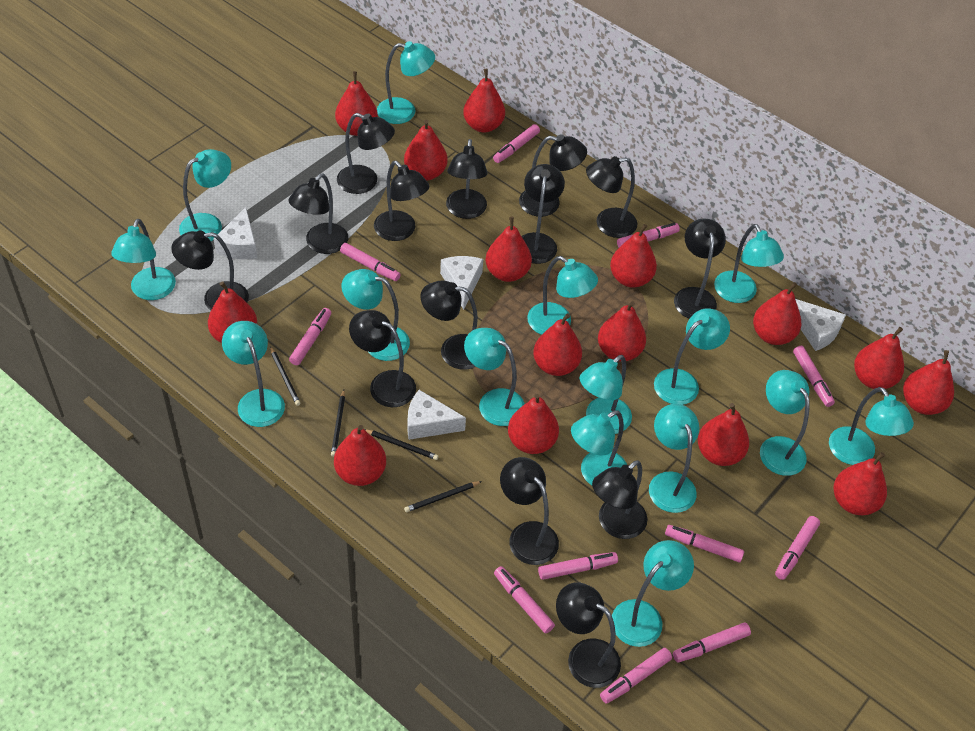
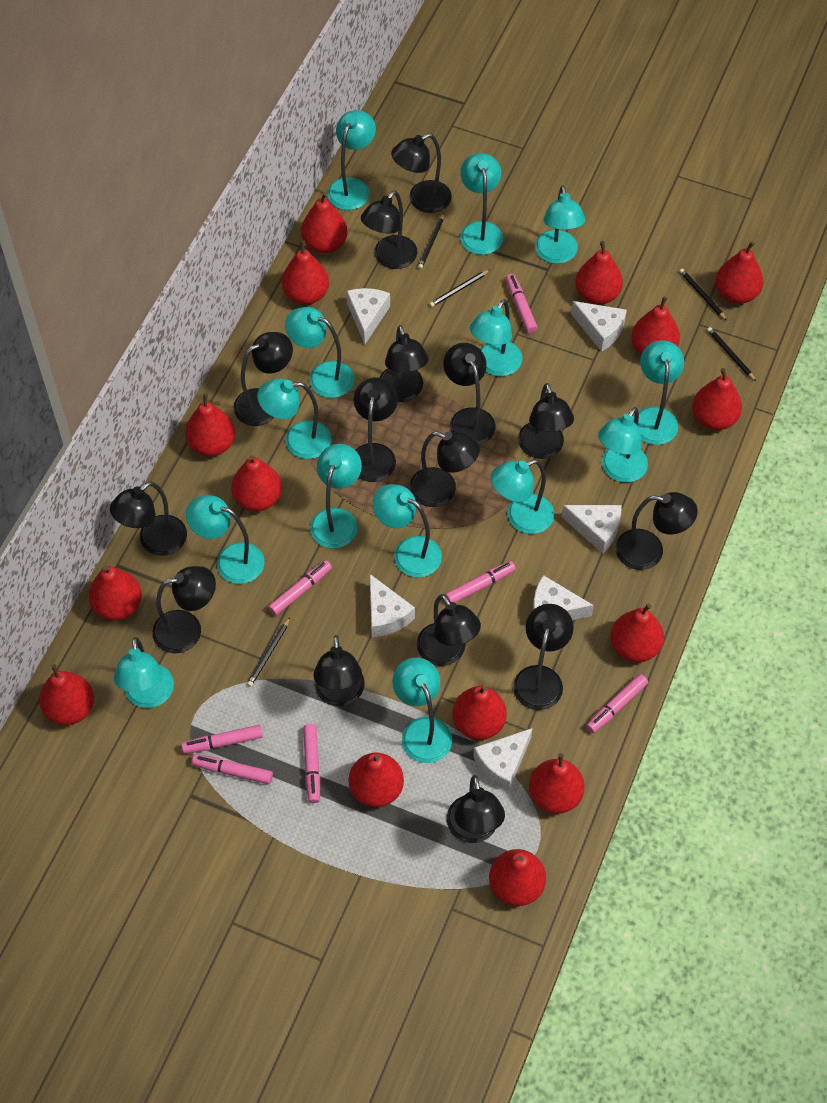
black lamp: [171,231,249,311] [289,173,348,254] [337,113,395,194] [349,310,416,407] [374,161,429,241] [420,280,478,370] [446,139,488,219] [500,457,559,565] [519,134,587,217] [522,164,565,264] [556,582,621,688] [586,156,637,238] [592,460,647,539] [674,218,726,319] = 14 -> [110,482,187,556] [152,566,216,653] [233,332,293,426] [313,635,365,706] [354,377,398,482] [361,190,417,269] [379,325,429,402] [391,133,452,213] [409,432,480,507] [417,594,481,666] [443,343,495,445] [447,775,505,843] [513,604,574,710] [518,383,574,459] [616,492,698,570] = 15
black pencil: [270,346,301,406] [331,389,345,457] [364,429,438,460] [404,481,482,512] = 4 -> [247,617,290,687] [418,213,444,269] [429,270,490,307] [679,269,727,320] [707,327,756,381] = 5
pink marker: [289,308,331,365] [340,243,401,281] [493,124,540,163] [494,566,555,633] [538,552,618,580] [600,648,672,704] [617,223,680,248] [665,525,744,562] [673,623,751,662] [775,516,820,580] [793,346,835,407] = 11 -> [181,725,263,754] [192,754,273,784] [268,560,332,616] [303,724,320,803] [445,561,516,603] [506,274,538,334] [586,674,648,733] = 7
turquoise lamp: [111,219,176,300] [179,149,231,241] [222,321,285,427] [341,269,410,361] [377,41,435,124] [464,328,525,426] [527,256,598,335] [571,410,627,485] [580,355,632,434] [612,540,694,647] [649,404,699,513] [654,308,730,405] [714,224,784,303] [760,370,810,476] [829,387,914,465] = 15 -> [114,637,174,708] [186,495,265,584] [257,378,331,459] [285,307,354,398] [310,444,362,548] [327,110,376,210] [373,484,442,578] [392,658,452,763] [460,153,503,255] [470,299,523,377] [491,459,555,534] [535,185,585,264] [598,407,648,483] [633,340,684,445] = 14
white cheese: [214,207,257,259] [408,390,466,440] [440,256,483,310] [795,299,846,351] = 4 -> [347,288,390,344] [370,574,415,637] [473,728,533,791] [532,575,594,620] [562,505,622,554] [571,301,627,352] = 6

